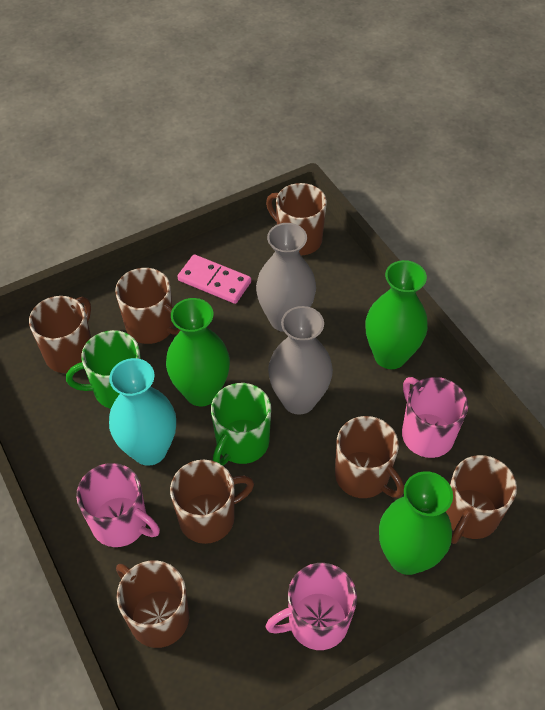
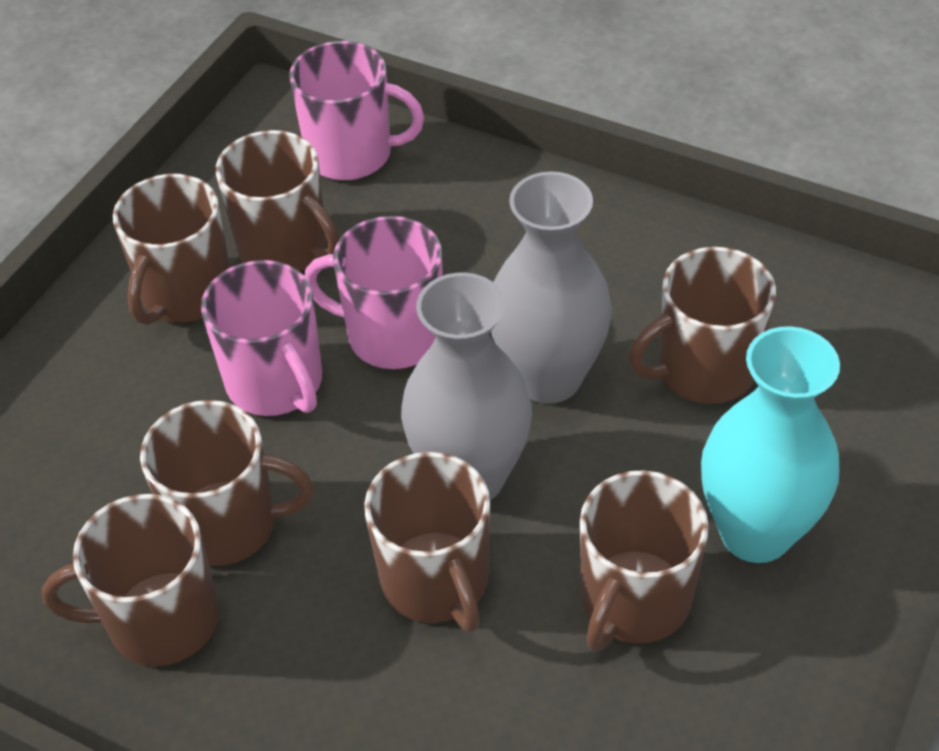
green mug: [66,330,141,409] [211,383,271,466] = 2 -> none = 0
green vase: [166,298,230,406] [366,260,428,369] [379,471,453,575] = 3 -> none = 0
pink domino: [177,254,251,304] = 1 -> none = 0

